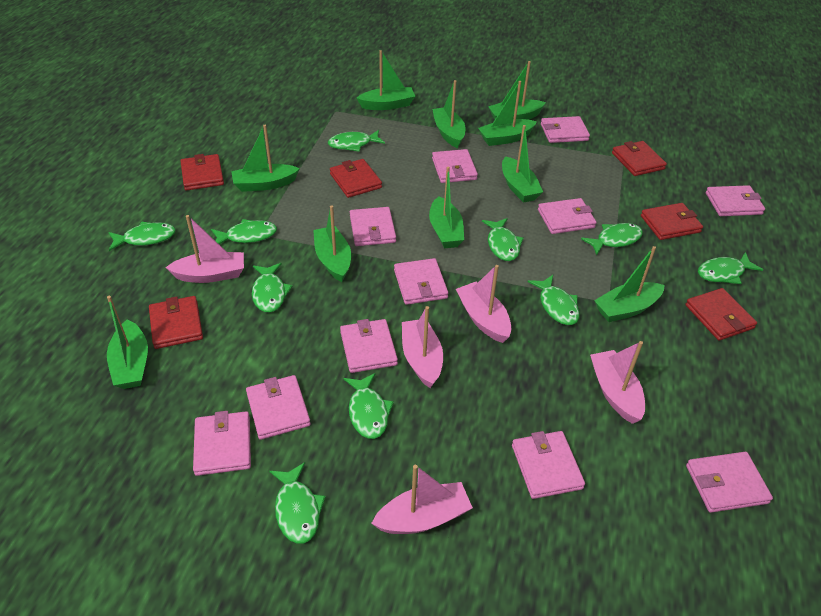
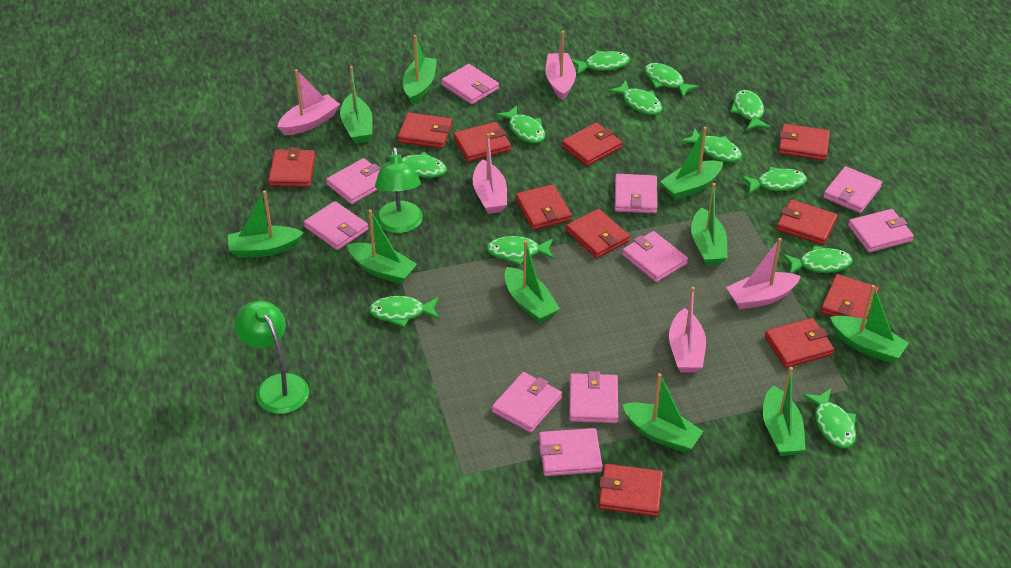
green fish: [108,222,176,251] [211,219,277,244] [252,263,292,313] [269,462,326,544] [328,130,385,152] [344,373,394,439] [482,218,524,261] [528,275,580,325] [581,223,643,255] [698,252,763,284] = 10 -> [369,296,439,327] [385,151,447,178] [487,236,554,265] [496,105,545,143] [571,50,630,75] [608,80,662,115] [644,63,699,97] [680,128,742,162] [730,90,771,131] [741,167,807,194] [783,245,853,273] [802,389,856,448] = 12
green lamp: none = 0 -> [235,301,309,414] [375,147,423,233] = 2
pink wallet: [193,411,251,476] [246,375,311,440] [340,319,398,373] [350,207,396,246] [394,258,448,305] [432,149,478,183] [512,431,585,499] [538,198,597,234] [541,116,590,143] [686,452,773,513] [706,185,765,216] = 11 -> [304,201,368,250] [326,158,381,204] [441,64,499,105] [492,372,562,433] [539,428,603,476] [569,371,618,423] [614,174,657,213] [622,231,688,282] [823,166,882,213] [848,209,914,252] = 10
red wallet: [149,296,203,349] [180,154,224,191] [330,159,382,198] [612,141,667,176] [641,203,703,240] [685,288,757,341] = 6 -> [268,147,315,187] [398,113,452,148] [453,122,511,162] [515,184,572,230] [561,123,622,166] [566,209,630,258] [598,464,663,517] [765,318,834,368] [776,200,838,245] [778,124,830,161] [820,274,879,320] = 11

